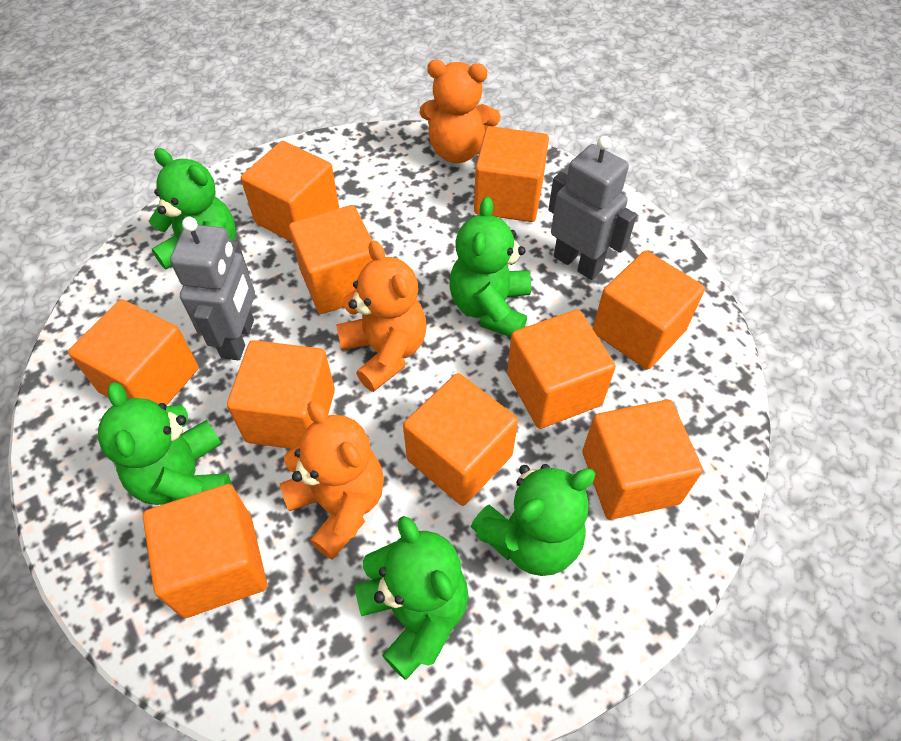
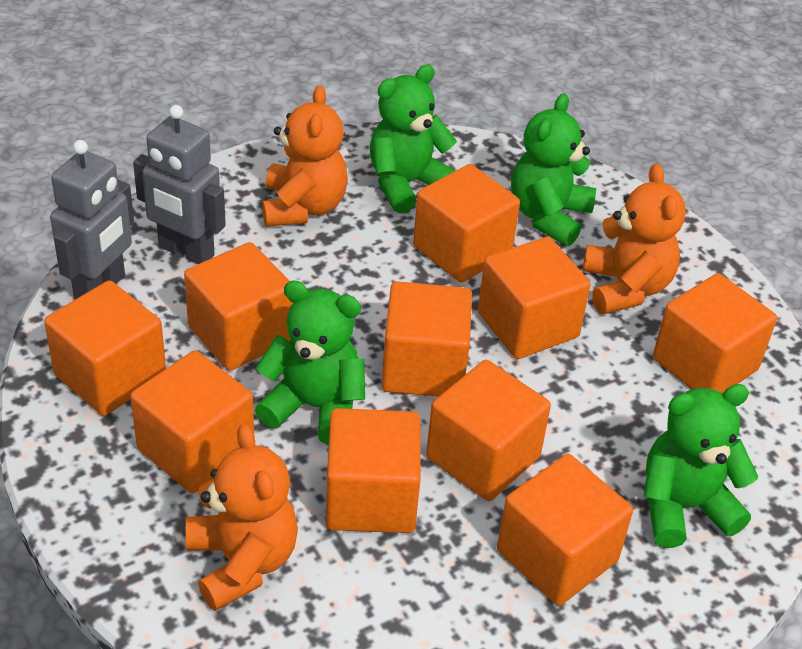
green teddy bear: [98,382,231,505] [149,148,236,269] [354,516,469,680] [450,197,531,337] [471,464,596,576] = 5 -> [255,280,365,446] [370,64,457,213] [511,93,596,246] [644,384,758,548] = 4

